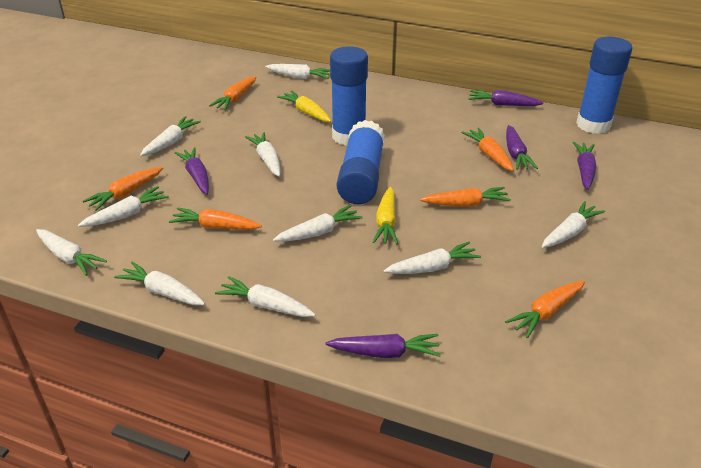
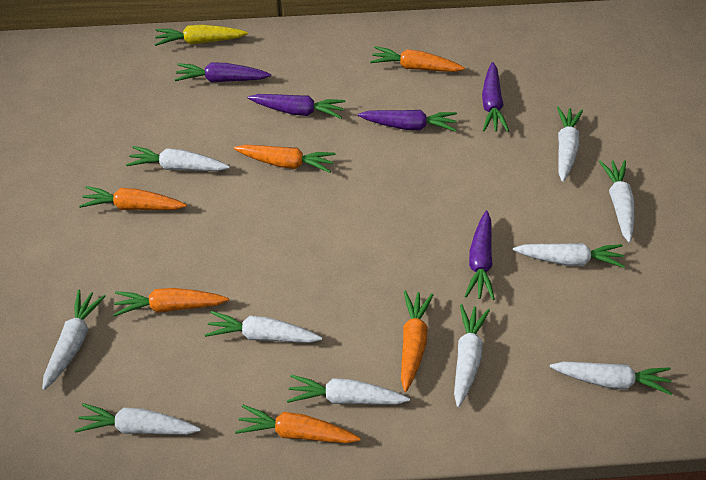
blue glue stick: [330,46,368,146] [337,120,385,204] [576,36,632,134] = 3 -> none = 0
yellow carrot: [277,90,331,122] [373,187,398,244] = 2 -> [155,25,248,46] = 1

